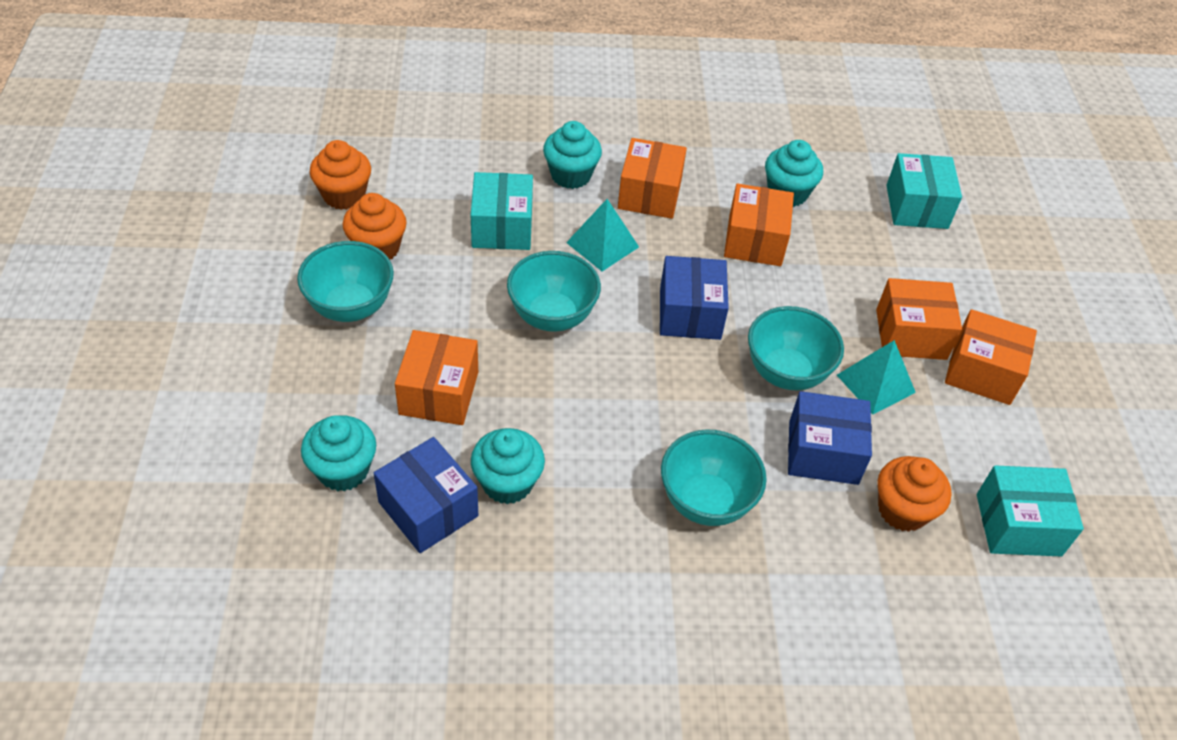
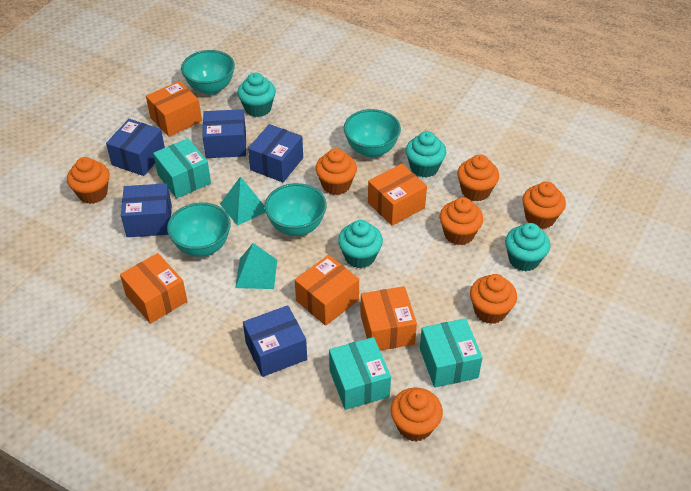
blue box: [374,437,478,553] [660,256,729,340] [788,391,872,485] = 3 -> [106,119,165,176] [121,183,172,237] [202,109,246,158] [243,305,307,377] [248,124,303,182] = 5
orange cupcake: [310,140,371,210] [343,193,407,260] [877,456,952,532] = 3 -> [67,157,109,204] [315,148,357,195] [391,388,443,442] [439,197,483,245] [457,155,499,202] [470,274,517,324] [522,181,566,229] = 7

